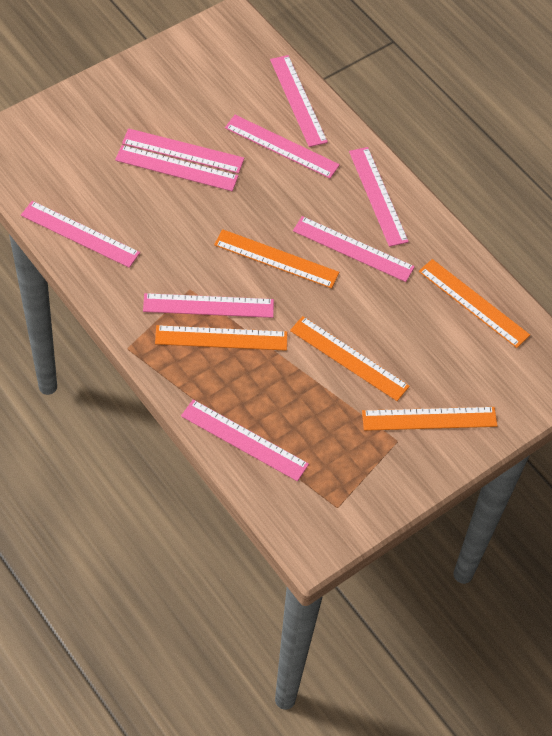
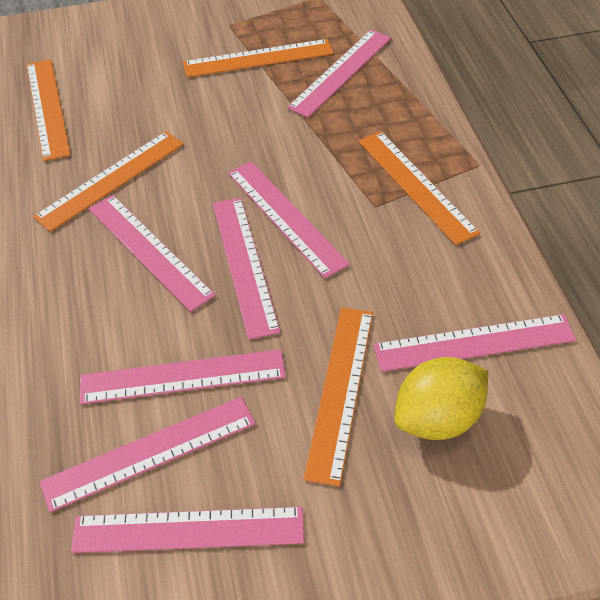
pink ruler: [21,201,140,268] [115,145,238,191] [122,128,245,174] [143,293,274,318] [181,399,309,481] [225,115,340,178] [270,55,328,147] [293,216,415,282] [349,147,409,247] = 9 -> [39,397,255,512] [71,507,304,553] [80,349,286,404] [89,195,216,312] [213,198,280,340] [228,161,350,278] [287,30,391,118] [374,314,576,372] = 8
yellow lemon: none = 0 -> [394,357,488,440] = 1

